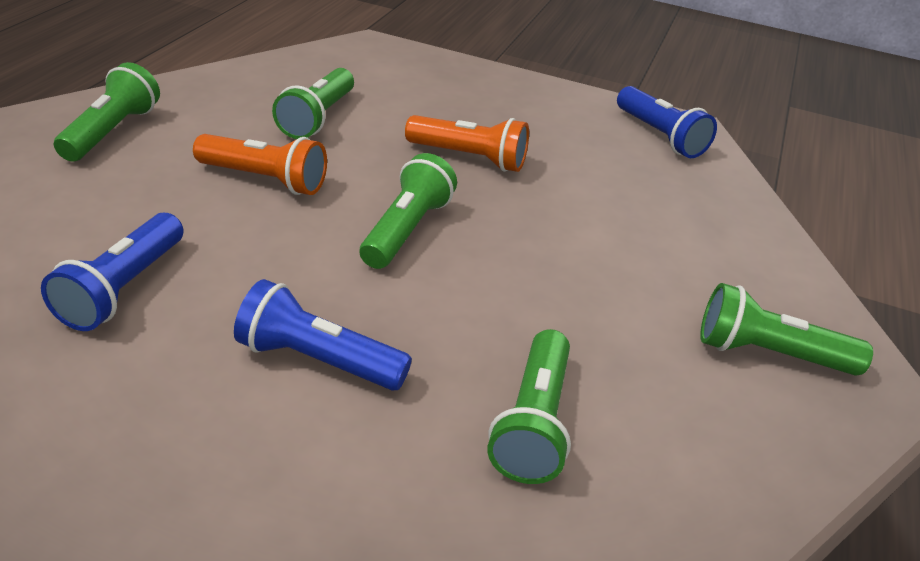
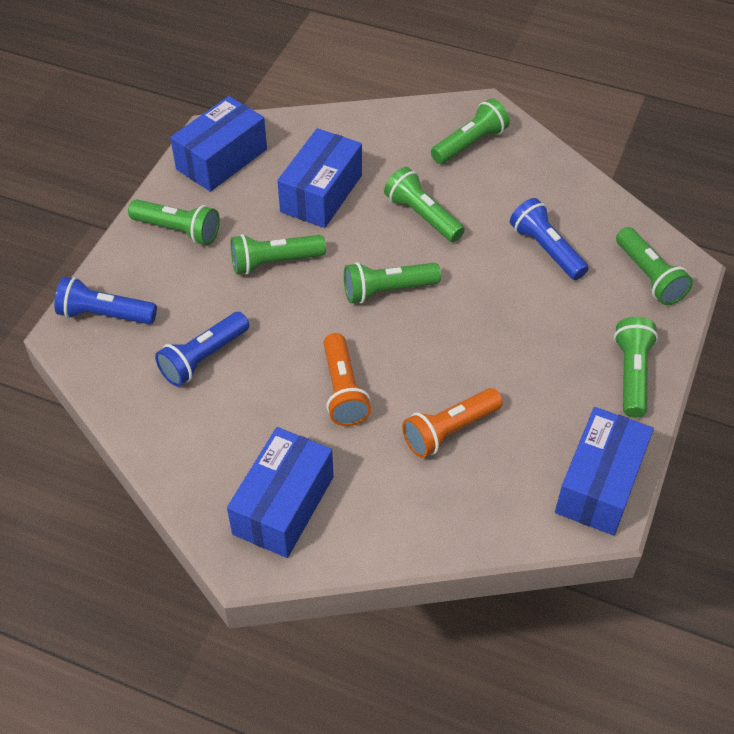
blue box: none = 0 -> [170,96,267,192] [227,427,333,558] [277,128,362,228] [555,407,654,536] = 4
green flashlight: [54,62,160,162] [272,68,354,139] [360,153,457,269] [487,329,571,484] [700,283,873,375] = 5 -> [128,199,220,245] [230,234,326,275] [344,262,441,304] [384,167,465,242] [431,98,510,164] [614,317,658,418] [616,227,693,305] = 7

